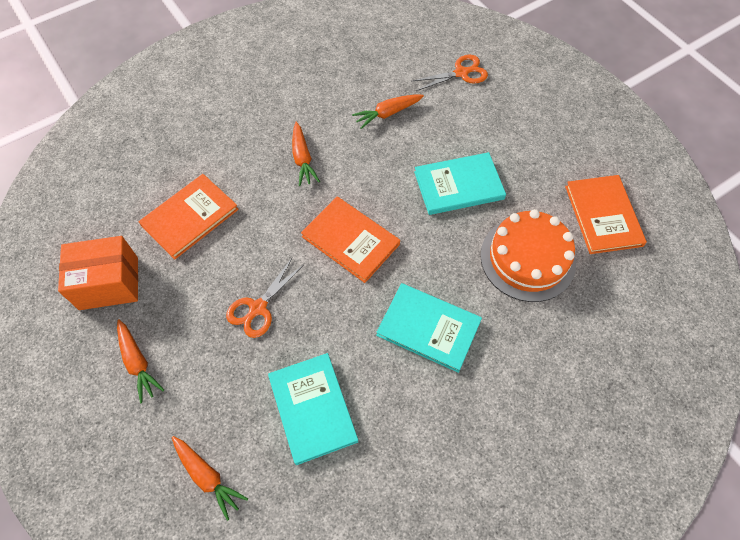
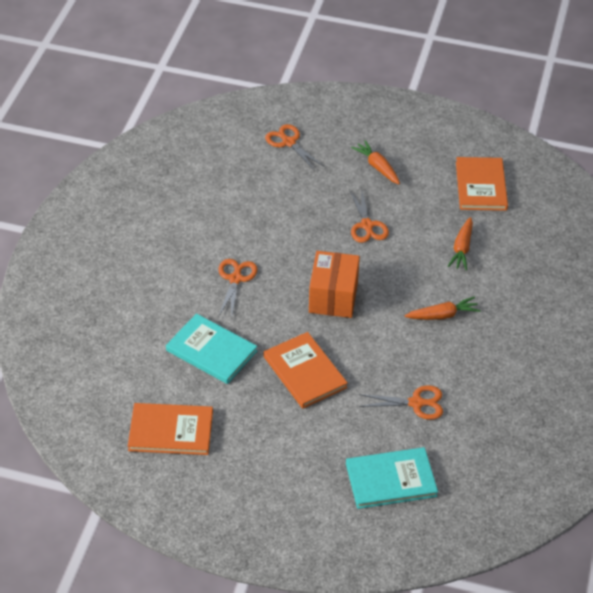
orange cake: [480,209,576,302] = 1 -> none = 0
orange carrot: [117,319,164,403] [172,436,248,521] [292,122,320,186] [352,94,424,129] = 4 -> [351,140,400,184] [404,297,481,320] [448,217,473,270] = 3
orange scissors: [226,258,303,338] [412,55,488,91] = 2 -> [219,259,258,316] [265,124,324,171] [350,191,389,243] [359,385,443,420] = 4
turquoise book: [268,353,358,465] [376,283,482,373] [414,152,506,215] = 3 -> [166,314,257,384] [346,447,438,509] = 2

